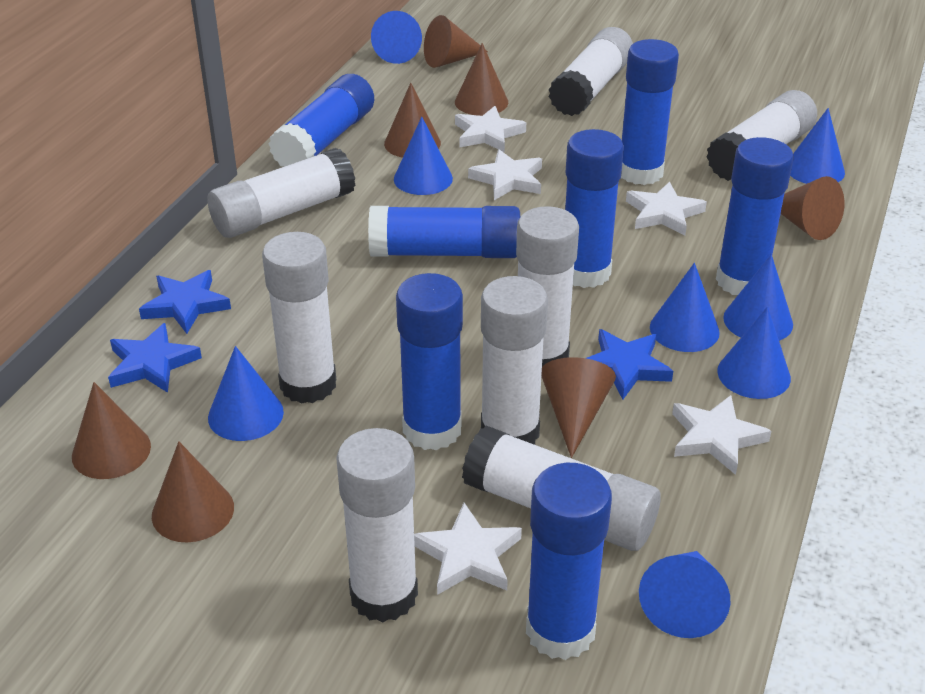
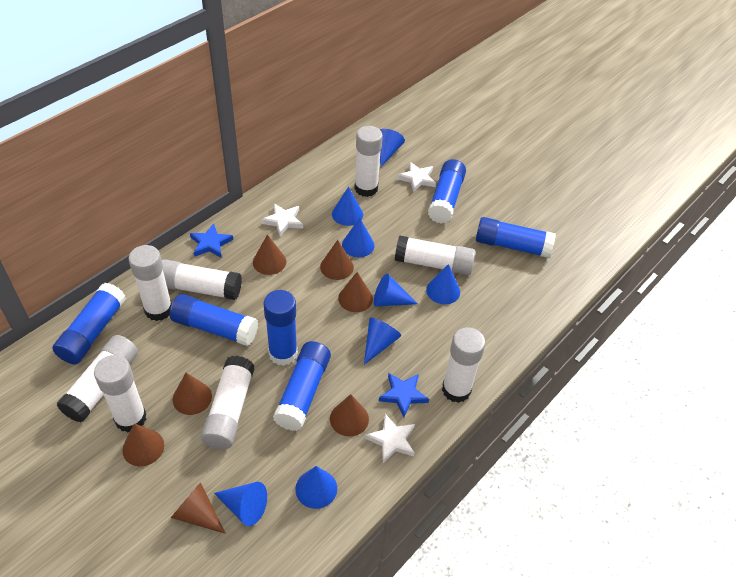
blue glue stick: [268,74,374,167] [368,206,520,258] [396,273,463,450] [526,463,612,660] [565,129,624,288] [621,39,679,185] [716,137,794,295] = 7 -> [52,283,126,364] [170,294,258,346] [264,290,298,366] [273,341,331,431] [428,159,466,224] [476,217,556,258] = 6
blue star: [108,323,202,393] [139,270,231,334] [586,329,673,399] = 3 -> [190,223,233,258] [379,373,429,417] = 2
white star: [414,503,522,595] [455,106,526,153] [468,149,542,200] [626,181,707,236] [672,395,771,475] = 5 -> [261,203,303,236] [365,414,415,463] [397,162,436,192] = 3

